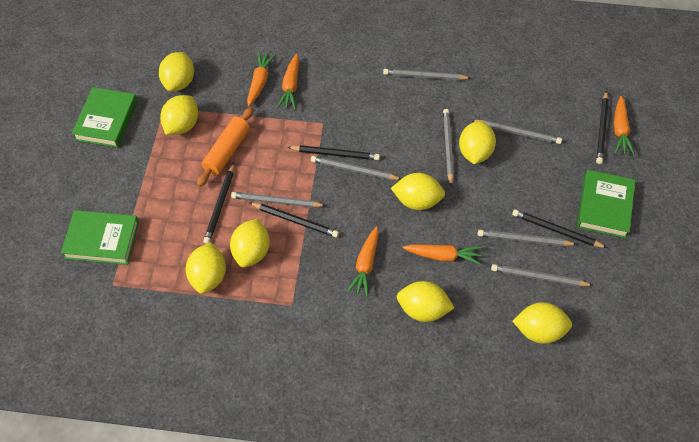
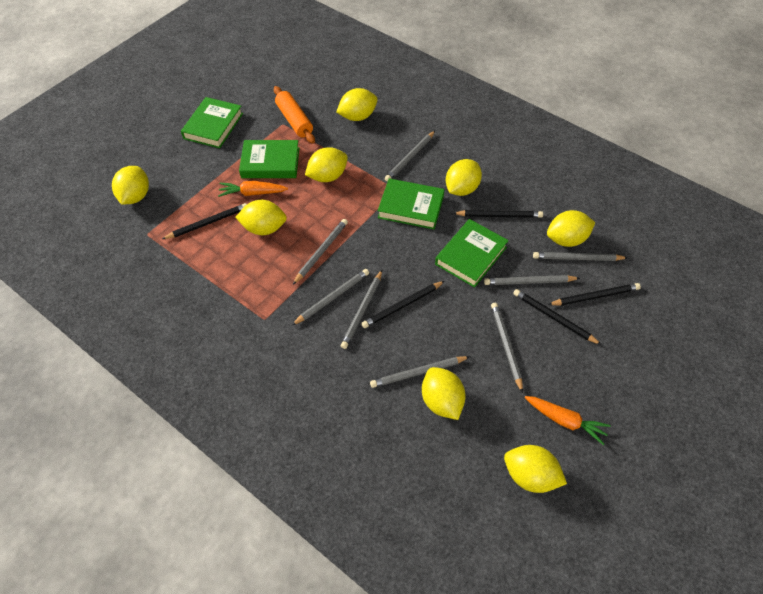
green book: [61,210,139,265] [72,87,137,148] [577,170,635,238] = 3 -> [181,97,243,148] [239,140,299,178] [378,178,444,229] [435,219,509,288] = 4
grey pencil: [231,192,326,208] [311,156,401,180] [383,69,471,80] [443,109,454,187] [471,120,562,144] [478,230,578,246] [491,264,594,287] = 7 -> [291,269,369,326] [293,219,348,285] [341,270,382,349] [370,356,470,388] [385,131,435,182] [484,275,580,285] [491,303,523,393] [533,252,628,261] = 8
orange carrot: [247,51,276,107] [277,54,299,109] [347,226,379,297] [403,244,482,265] [614,96,635,155] = 5 -> [218,181,288,197] [525,396,611,445] = 2

